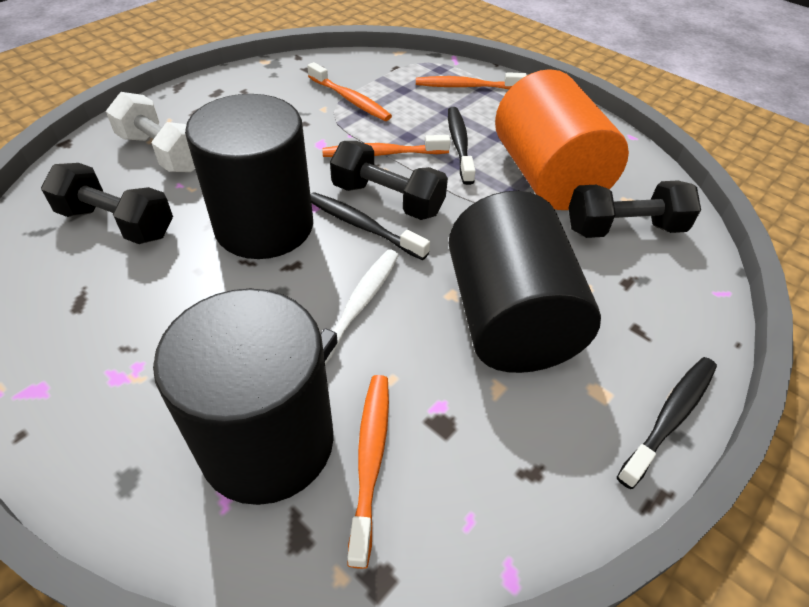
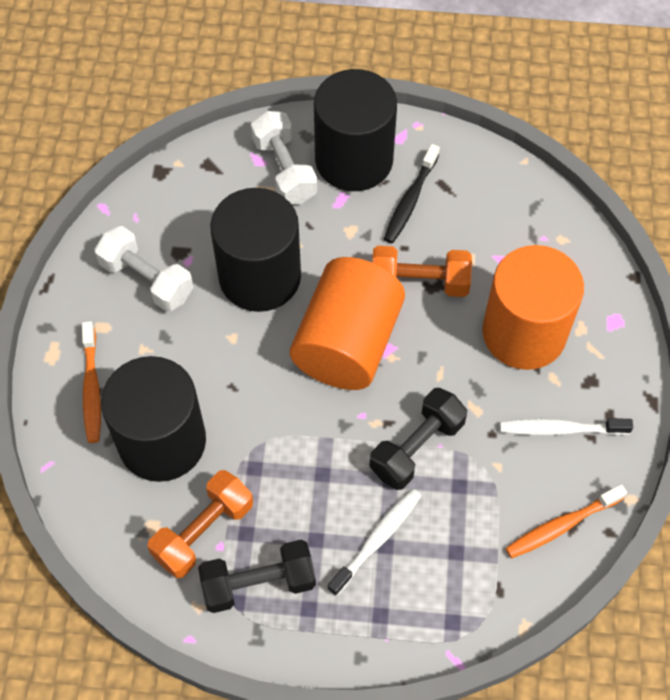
black dumbbell: [41,163,173,244] [330,141,448,220] [568,181,701,238] = 3 -> [198,540,316,613] [369,388,467,490] = 2
black toothbrush: [310,192,430,260] [448,107,475,185] [617,357,717,489] = 3 -> [384,144,440,243] = 1
orange cylinder: [495,69,629,210] = 1 -> [290,257,405,390] [482,245,584,370] = 2
orange dumbbell: none = 0 -> [147,470,253,578] [372,246,472,297] = 2
orange toothbrush: [307,62,392,121] [322,135,451,157] [347,375,389,569] [416,72,527,89] = 4 -> [82,321,101,443] [505,484,627,558] = 2
white dumbbell: [106,92,195,172] = 1 -> [94,226,193,312] [251,111,317,204] = 2
white toothbrush: [321,249,399,365] = 1 -> [327,489,421,596] [500,418,633,435] = 2

